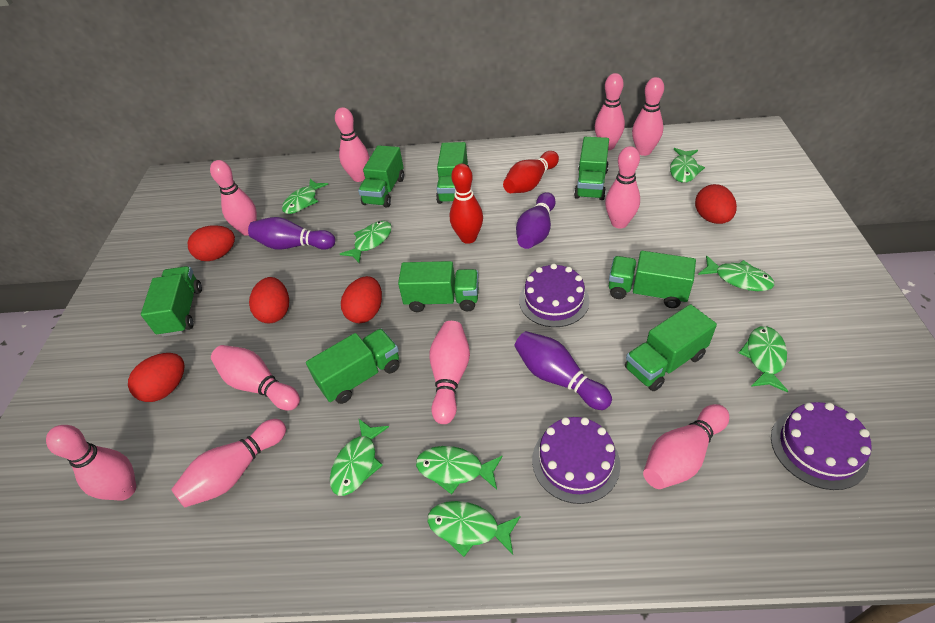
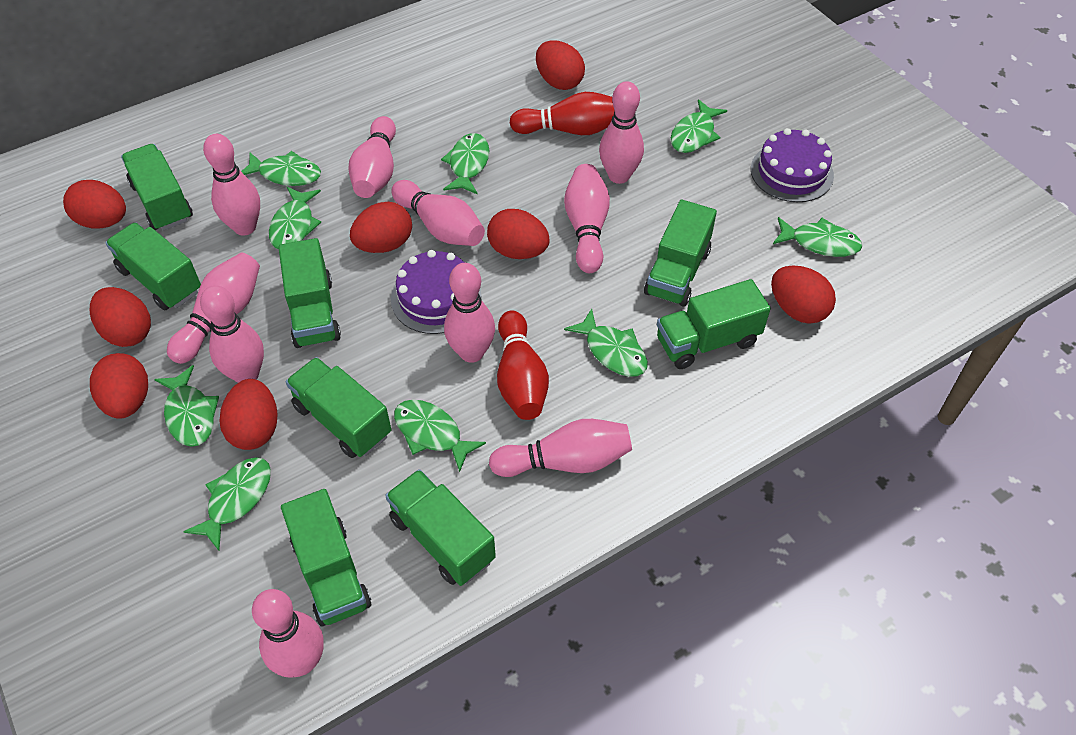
green fish: [282,179,328,214] [330,418,389,496] [340,221,392,263] [416,446,503,495] [427,501,521,557] [670,148,705,183] [698,256,775,291] [739,326,788,392] = 8 -> [154,365,219,447] [183,457,271,551] [241,151,321,186] [269,187,321,249] [394,400,486,472] [441,133,490,194] [564,308,648,377] [671,99,727,153] [773,217,862,257] = 9
purple bowling pin: [248,217,335,250] [514,331,612,410] [516,192,556,249] = 3 -> none = 0
purple cake: [519,264,590,327] [532,417,621,504] [771,402,872,490] = 3 -> [391,250,481,334] [751,128,834,202] = 2
red egg: [128,353,185,402] [188,225,235,261] [249,277,289,323] [341,276,382,323] [695,184,737,224] = 5 -> [63,180,126,228] [90,287,151,347] [90,353,148,419] [219,379,278,450] [350,202,412,253] [487,209,550,259] [536,40,585,90] [771,265,836,324] = 8

